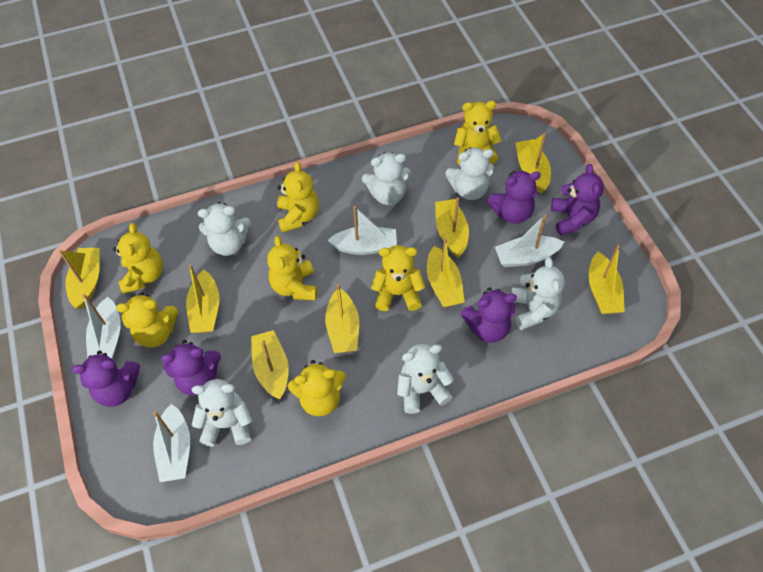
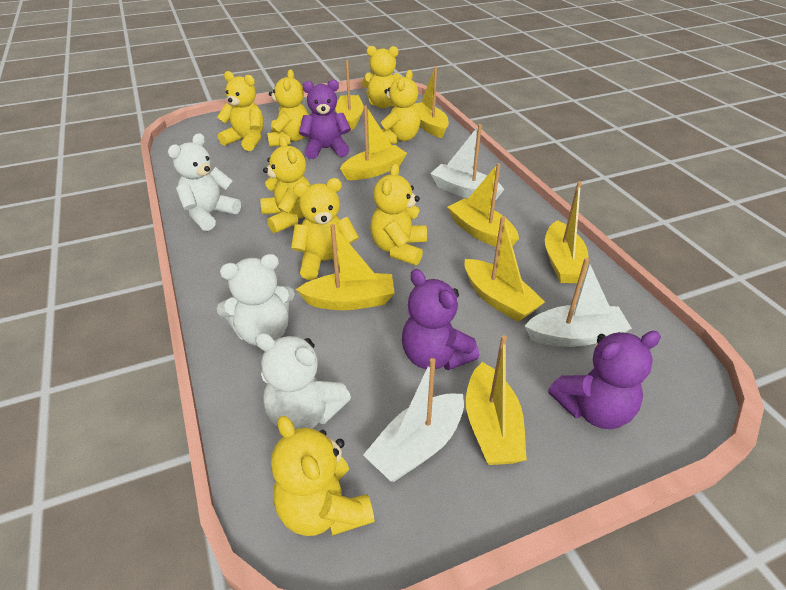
purple teddy bear: [72,351,140,407] [161,340,221,396] [461,287,517,343] [487,171,541,224] [551,164,604,236] = 5 -> [299,80,351,159] [402,269,479,370] [548,331,661,429] = 3
white boat: [82,294,121,359] [153,404,190,482] [327,206,397,255] [495,215,564,267] = 4 -> [363,358,464,482] [430,124,504,201] [525,258,632,347] = 3
white teddy bear: [192,379,252,447] [198,202,251,256] [362,152,411,205] [397,344,454,414] [446,147,494,200] [511,257,565,330] = 6 -> [168,133,241,231] [216,254,295,346] [255,333,351,430] = 3
yellow teddy bear: [113,223,163,294] [116,292,178,347] [267,236,317,300] [277,162,319,233] [288,360,346,416] [371,245,426,311] [454,101,502,165] = 7 -> [217,71,264,151] [260,136,310,233] [267,70,309,147] [271,416,375,536] [291,178,359,280] [362,46,402,108] [370,163,427,265] [381,70,421,144] = 8

